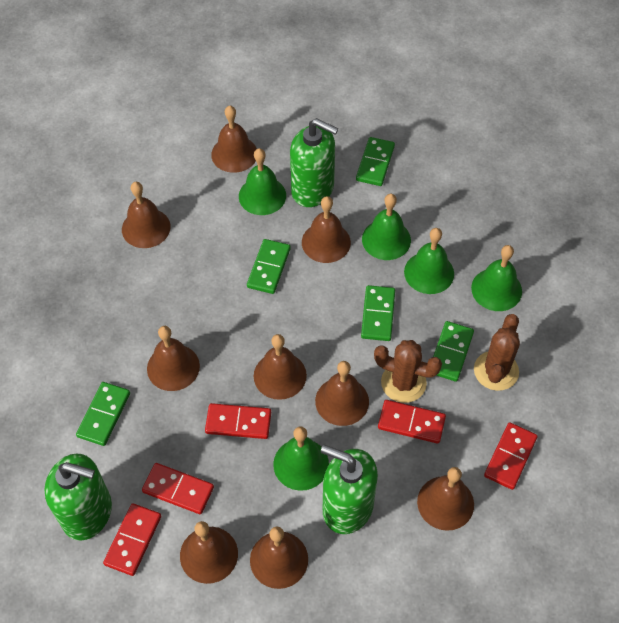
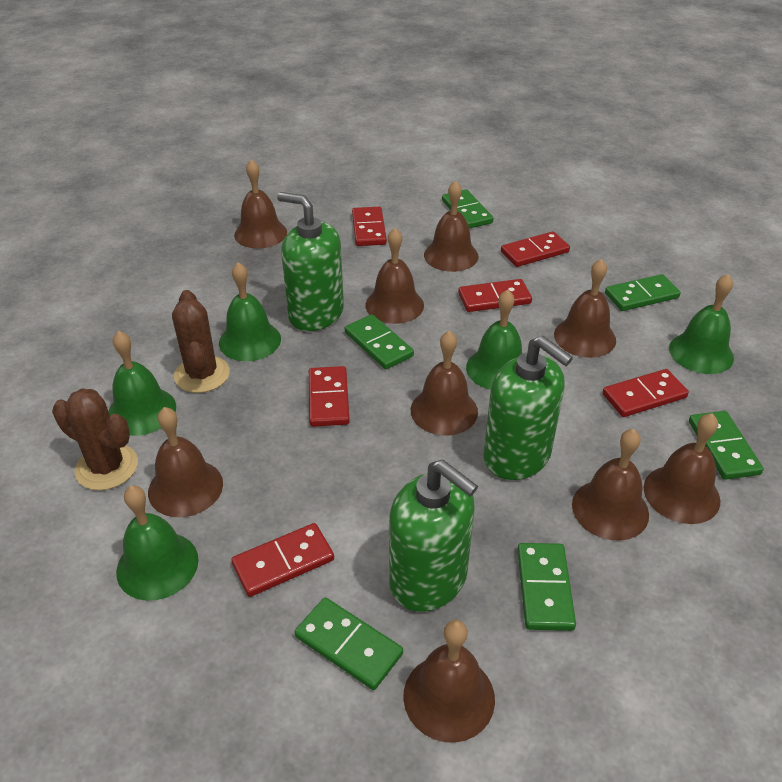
green domino: [76,382,130,446] [247,239,290,294] [356,137,395,186] [361,285,395,341] [433,321,474,382] = 5 -> [294,597,403,690] [345,314,414,369] [442,189,494,229] [517,543,576,631] [605,274,681,311] [689,411,764,480] = 6
red domino: [103,503,161,576] [142,463,214,514] [205,403,271,439] [378,400,446,444] [484,422,538,490] = 5 -> [231,523,334,597] [309,366,350,427] [352,207,387,246] [458,279,532,312] [501,231,570,267] [602,369,689,417] = 6

